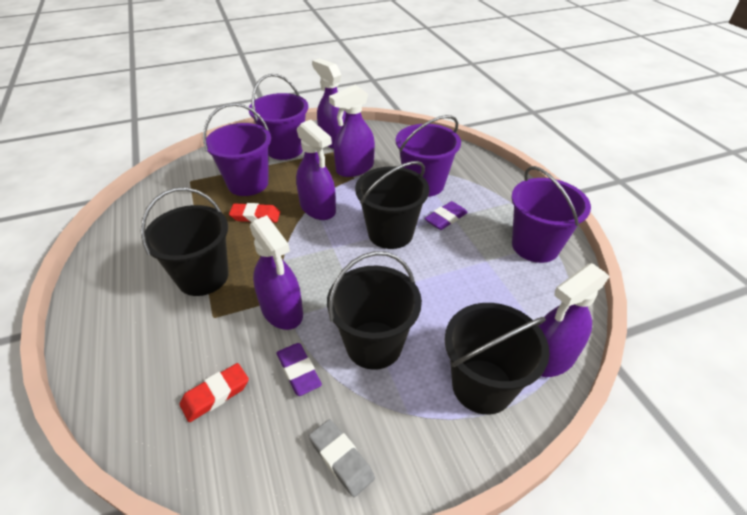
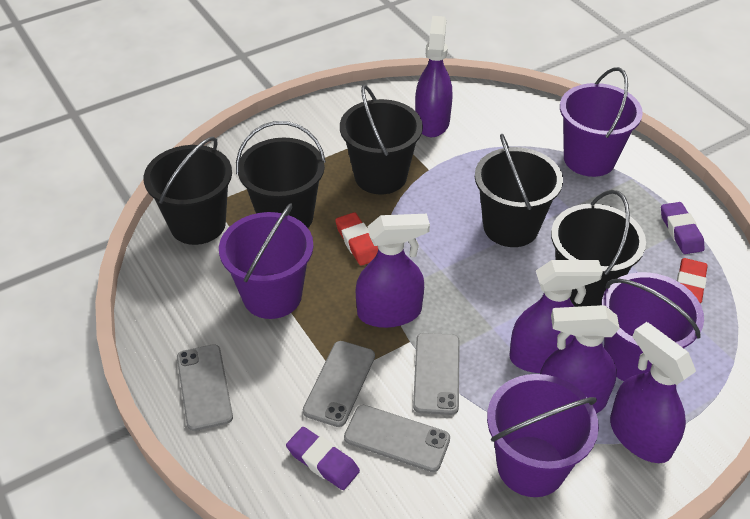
black bucket: [140,187,228,296] [327,251,422,370] [355,161,429,249] [445,303,549,415] = 4 -> [144,137,232,245] [236,121,326,228] [340,85,423,194] [475,134,563,247] [551,190,646,307] = 5
grey eraser: [309,419,375,497] = 1 -> none = 0
grey phone: none = 0 -> [177,344,233,431] [303,341,375,427] [344,405,450,472] [413,333,460,415] = 4

